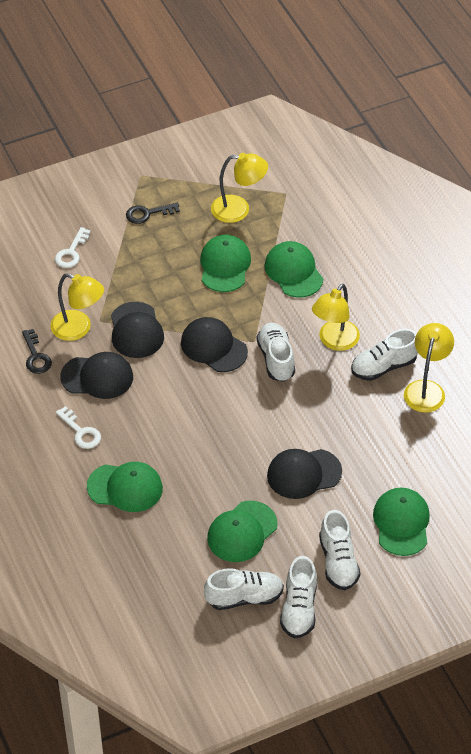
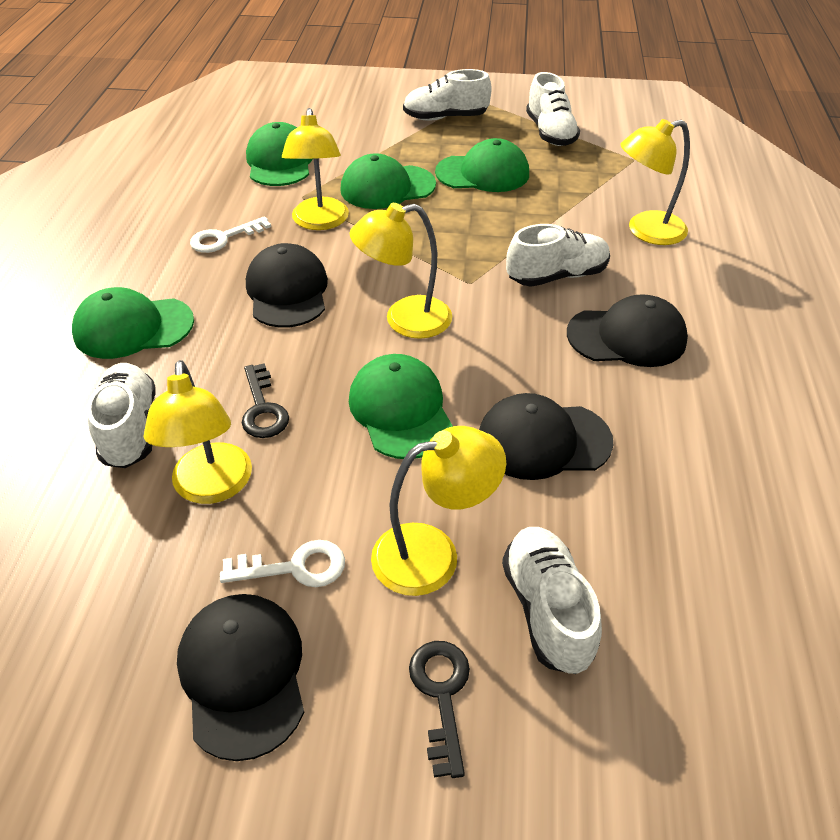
yellow lamp: [50,273,104,341] [211,153,268,223] [312,284,360,351] [404,323,454,413] = 4 -> [144,360,252,504] [282,108,349,230] [349,203,452,339] [371,426,506,596] [620,119,690,245] = 5

